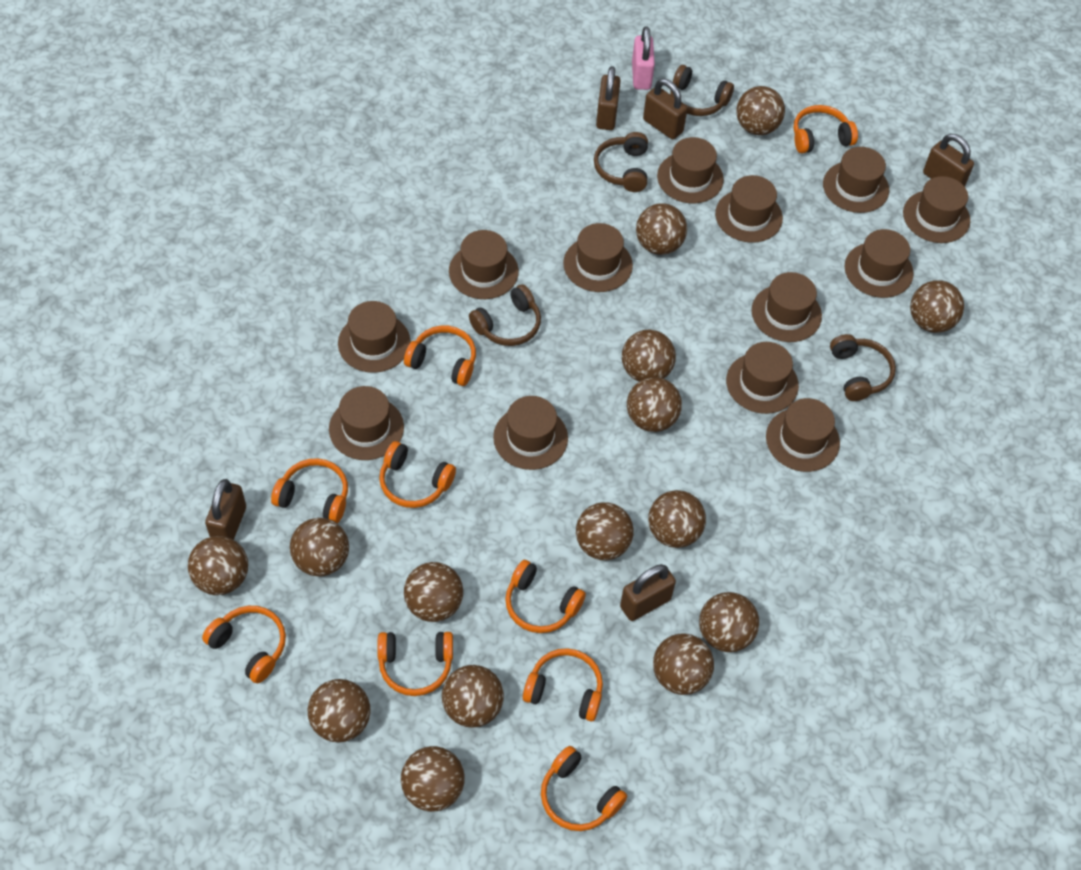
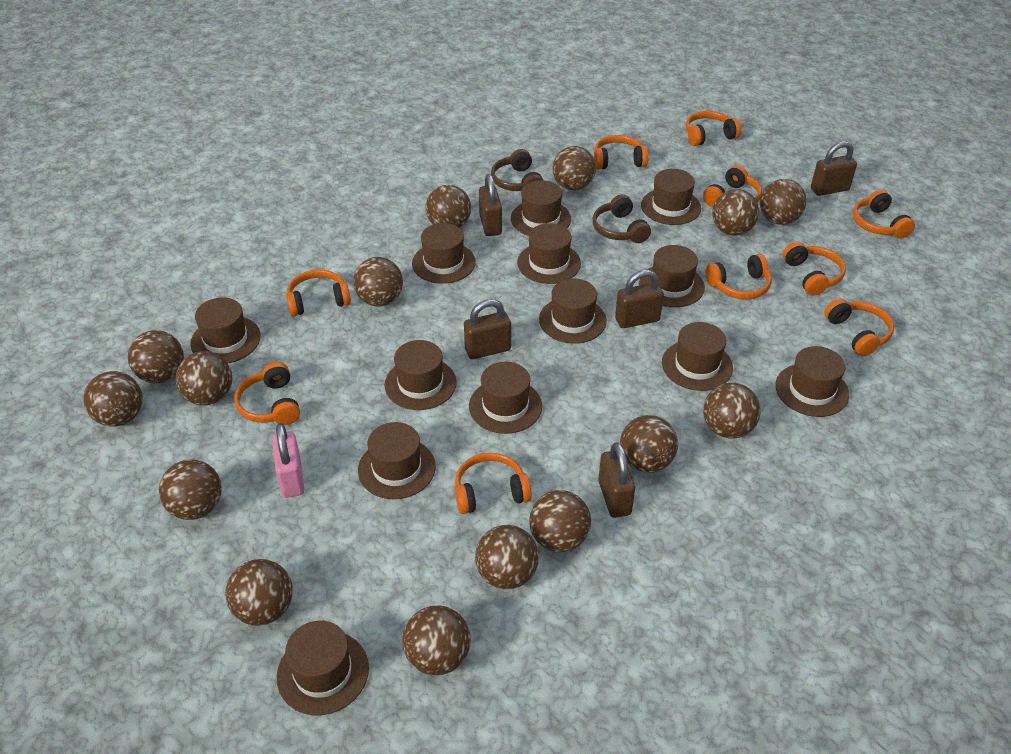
brown headphones: [469,284,541,346] [594,132,648,192] [671,65,734,116] [830,334,896,401] = 4 -> [491,149,543,191] [593,194,651,243] = 2
orange headphones: [202,606,286,683] [271,458,348,523] [377,632,453,696] [379,441,456,508] [404,326,476,386] [505,560,586,633] [523,648,603,721] [541,746,627,831] [794,105,858,153] = 9 -> [234,362,300,425] [286,269,351,316] [455,453,532,514] [594,135,649,170] [686,111,741,146] [703,165,762,207] [706,254,772,300] [783,242,846,296] [824,299,894,356] [853,190,915,239] = 10

